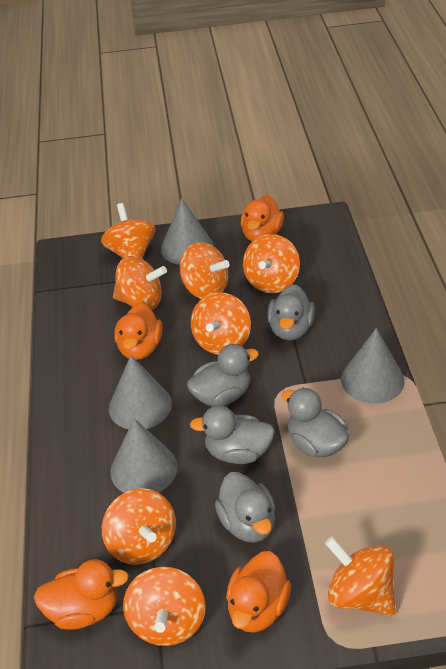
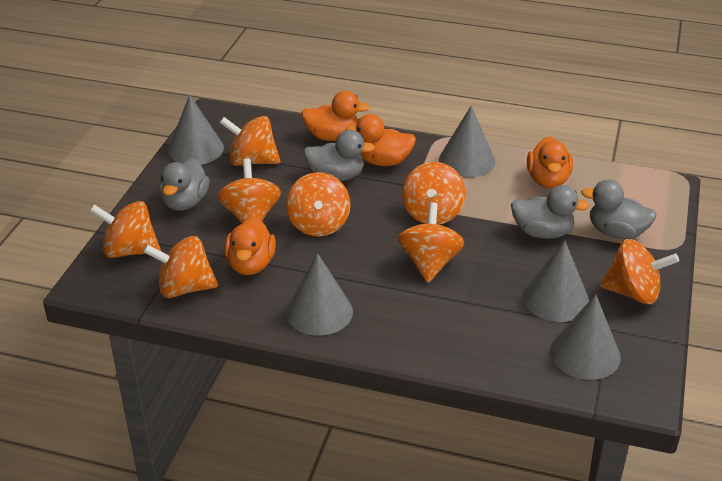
grey cone: [109,355,172,429] [110,418,178,493] [161,198,214,265] [341,328,405,404] = 4 -> [168,95,224,165] [286,253,353,336] [439,106,495,177] [522,240,589,322] [550,295,621,380] = 5
grey duck: [187,344,259,406] [190,405,275,464] [215,472,276,543] [267,284,315,340] [282,388,349,457] = 5 -> [159,158,210,211] [303,130,375,181] [511,185,590,239] [581,180,657,239] = 4

